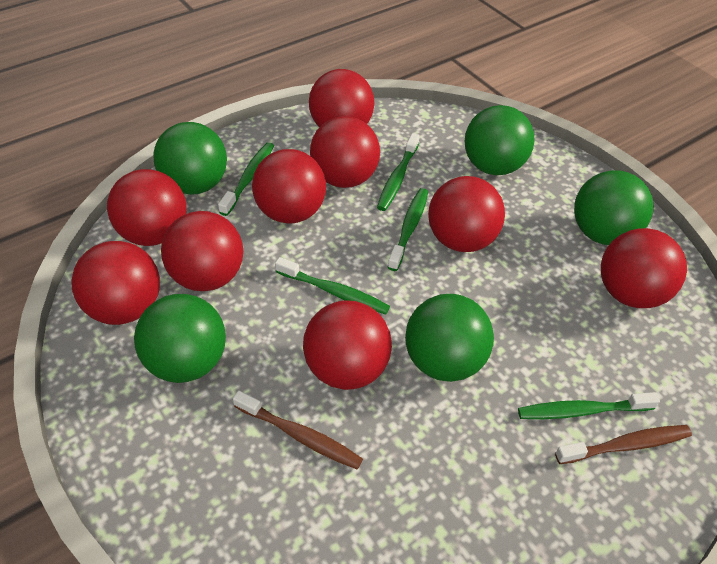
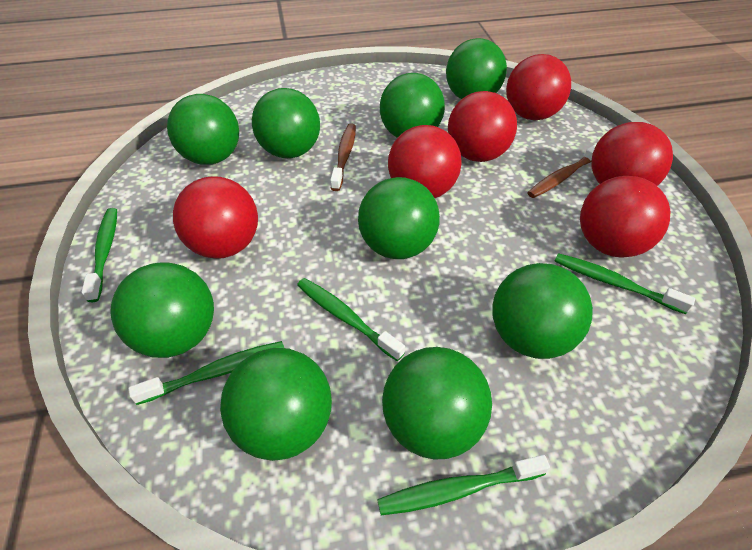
green ball: [134,294,226,383] [153,122,227,195] [405,294,494,382] [465,105,535,175] [574,170,654,245] = 5 -> [110,262,214,358] [167,94,239,165] [220,348,332,461] [252,88,320,158] [358,177,440,259] [380,73,445,138] [382,347,492,460] [446,38,507,99] [492,263,593,359] = 9
red ball: [71,241,160,325] [107,169,187,246] [161,211,243,291] [252,149,326,224] [303,300,392,390] [309,69,375,127] [310,116,380,188] [428,176,505,252] [601,228,687,308] = 9 -> [173,177,258,259] [388,125,462,198] [448,91,517,162] [506,54,571,120] [580,176,670,258] [591,122,673,186] = 6

